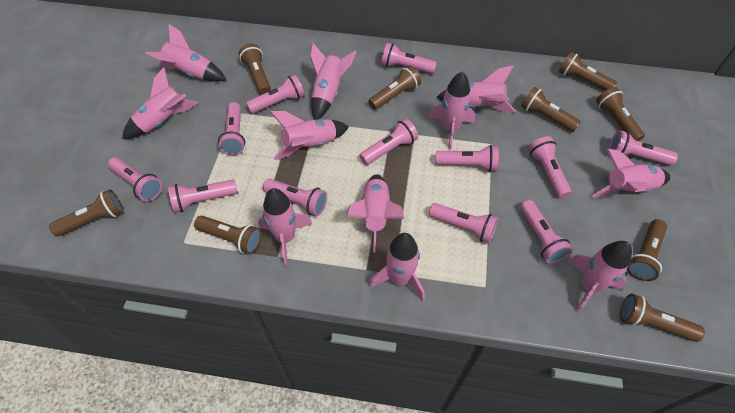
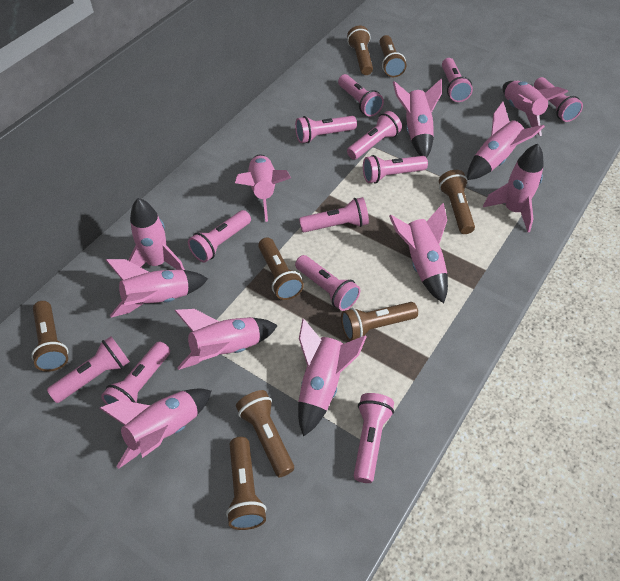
brown flashlight: [49,189,123,237] [194,215,262,255] [239,44,271,95] [368,65,421,110] [521,87,581,132] [559,52,617,91] [596,87,645,141] [620,293,705,342] [627,219,667,281] = 9 -> [31,301,68,372] [226,437,267,530] [236,390,294,477] [258,237,304,300] [341,302,418,341] [347,26,373,75] [379,35,406,77] [439,170,475,234] = 8

